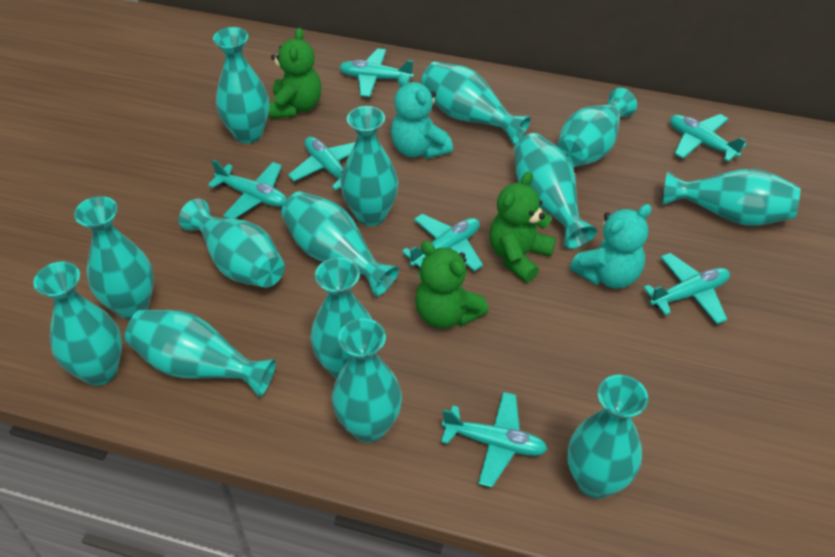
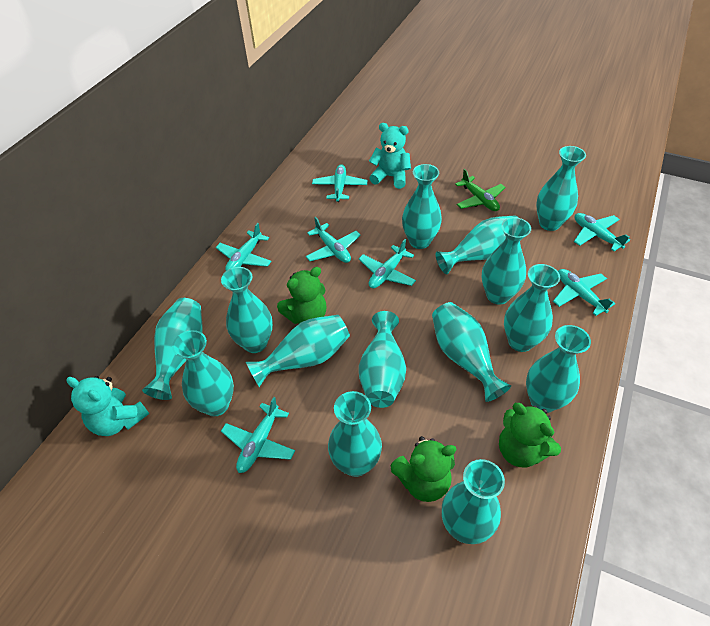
green plane: none = 0 -> [455,169,506,211] = 1

